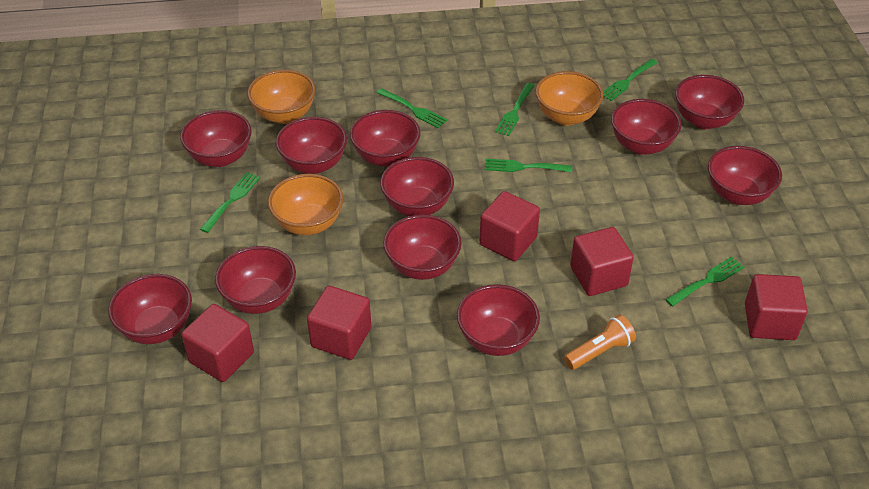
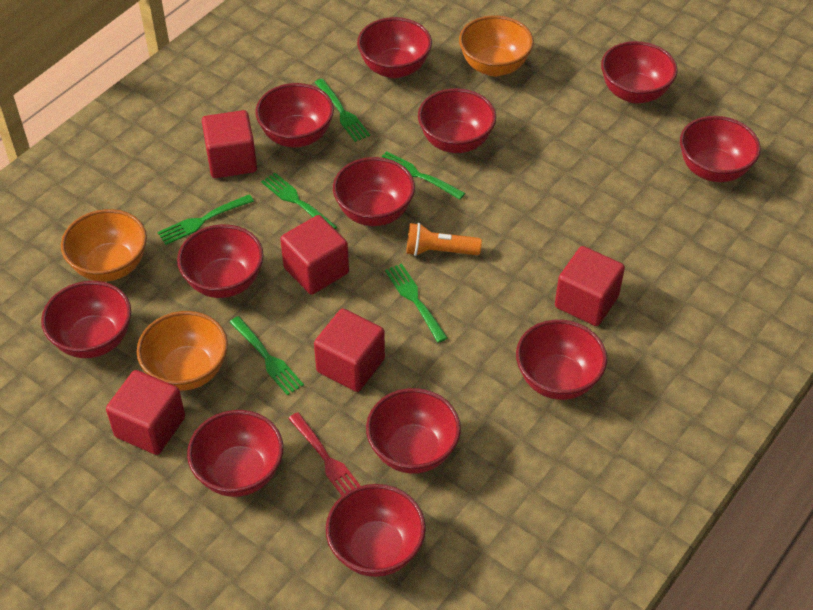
red bowl: [108,274,192,344] [180,110,251,167] [215,246,296,314] [276,117,347,174] [350,110,420,167] [380,157,454,216] [383,215,462,280] [457,284,540,356] [611,99,682,155] [675,75,744,129] [708,146,782,205] = 11 -> [41,281,131,358] [177,224,264,298] [187,410,283,497] [255,83,334,148] [326,484,426,577] [333,157,415,226] [357,17,432,78] [366,388,461,474] [418,88,496,153] [516,320,607,400] [601,41,678,103] [680,116,761,182] = 12
red fork: none = 0 -> [288,412,361,496] = 1

